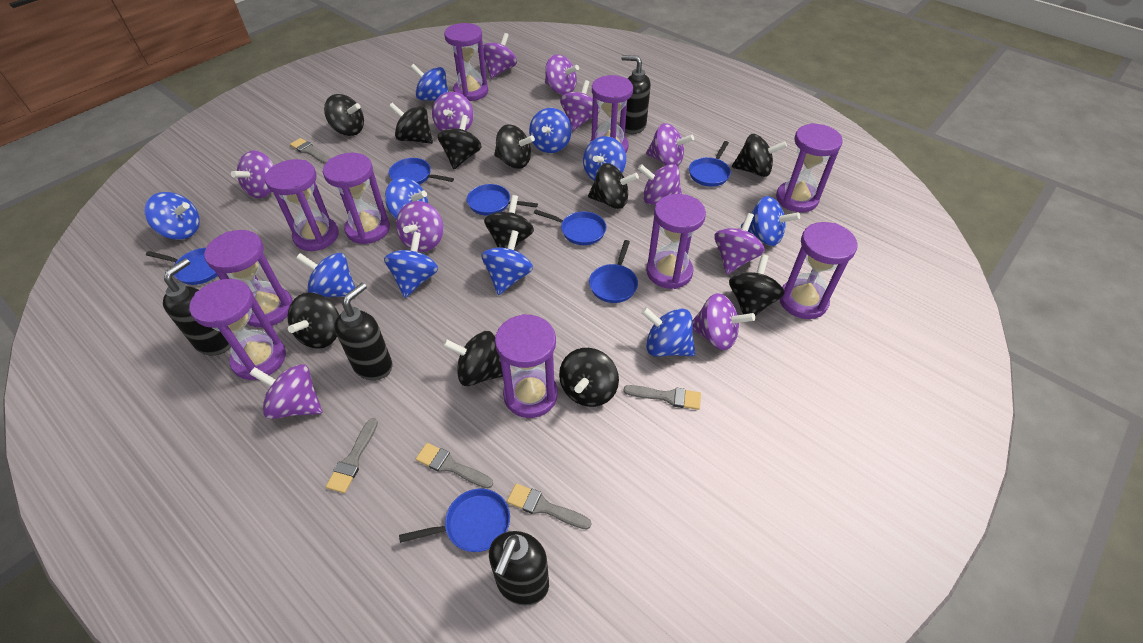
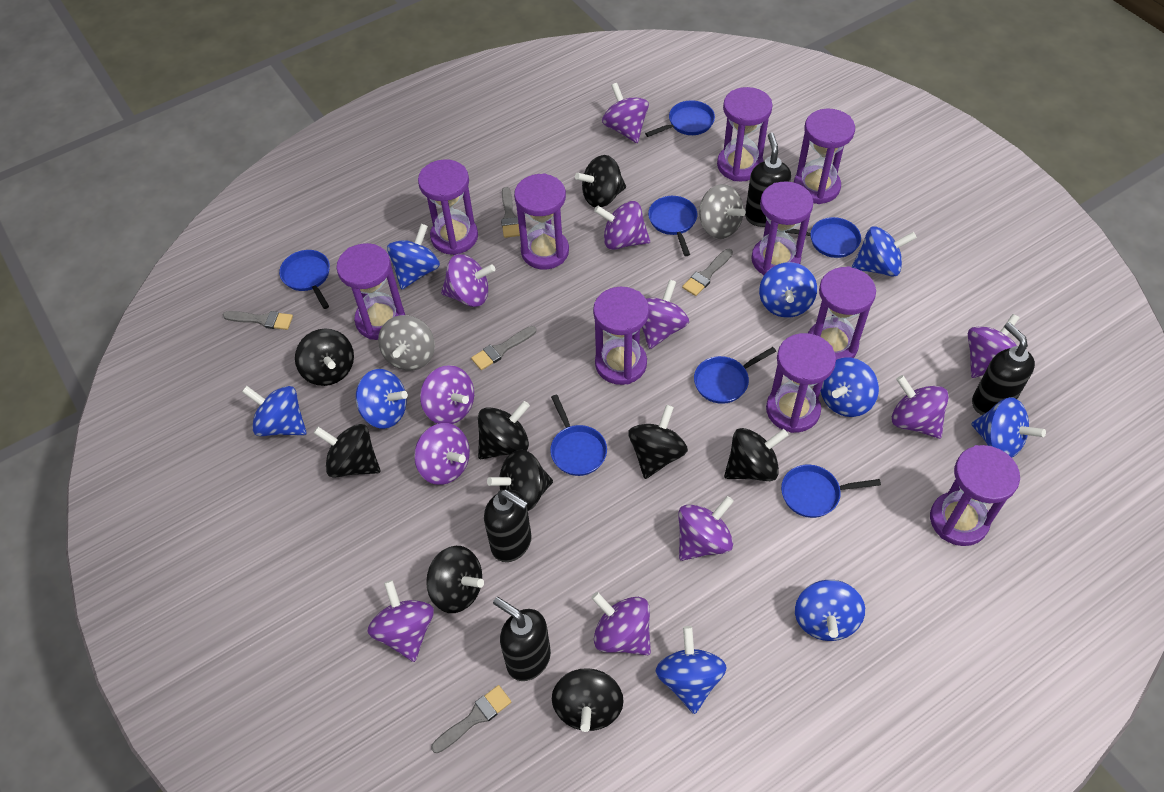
black spinning top: [287,292,339,349] [324,94,364,136] [389,103,433,144] [438,115,482,169] [443,331,503,386] [484,195,534,248] [494,124,535,169] [559,348,619,407] [588,163,639,209] [729,254,784,316] [732,134,787,177] = 11 -> [295,329,354,386] [314,424,380,478] [426,546,484,613] [478,401,530,459] [487,449,553,511] [552,668,624,732] [575,155,626,208] [628,405,688,479] [724,428,788,481] = 9
blue spinning top: [145,192,200,239] [296,253,355,297] [384,232,438,298] [385,177,428,220] [410,64,448,101] [481,230,533,295] [529,108,572,153] [583,136,626,181] [641,307,695,356] [741,196,800,246] = 10 -> [242,386,307,436] [356,369,408,429] [387,224,440,290] [656,626,727,714] [759,262,817,318] [795,580,865,641] [821,357,879,417] [852,226,917,277] [971,397,1046,458] = 9
grey spinning top: none = 0 -> [378,315,435,371] [699,184,746,239] = 2

